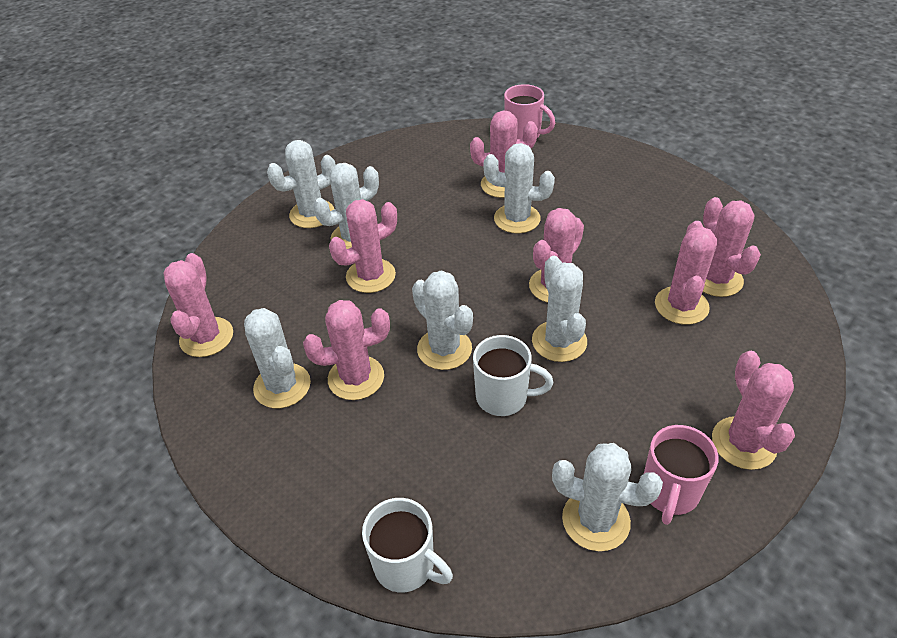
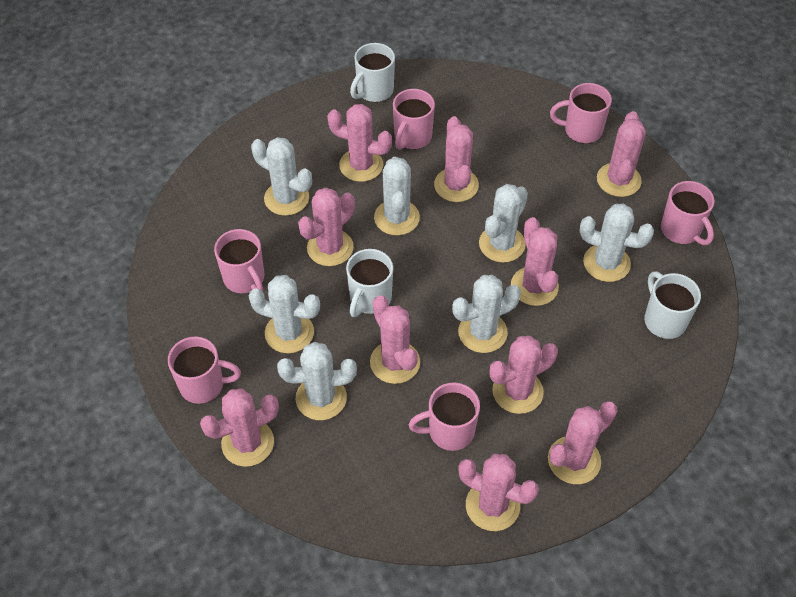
pink cactus: [164,253,233,357] [303,300,390,400] [329,199,397,293] [470,111,538,198] [529,208,584,303] [655,221,717,325] [703,197,761,297] [712,351,795,470] = 8 -> [200,388,279,467] [298,188,355,266] [327,104,392,182] [370,295,420,384] [434,116,479,202] [458,454,539,531] [489,336,558,414] [511,217,559,306] [548,401,617,484] [597,111,646,197] = 10
pink mug: [504,84,555,139] [644,425,719,525] = 2 -> [168,337,241,404] [214,229,264,293] [393,89,435,150] [409,382,480,451] [550,83,612,143] [661,181,715,245] = 6
white mug: [362,498,453,592] [473,335,553,416] = 2 -> [346,249,393,317] [350,43,395,102] [644,271,701,339] = 3

